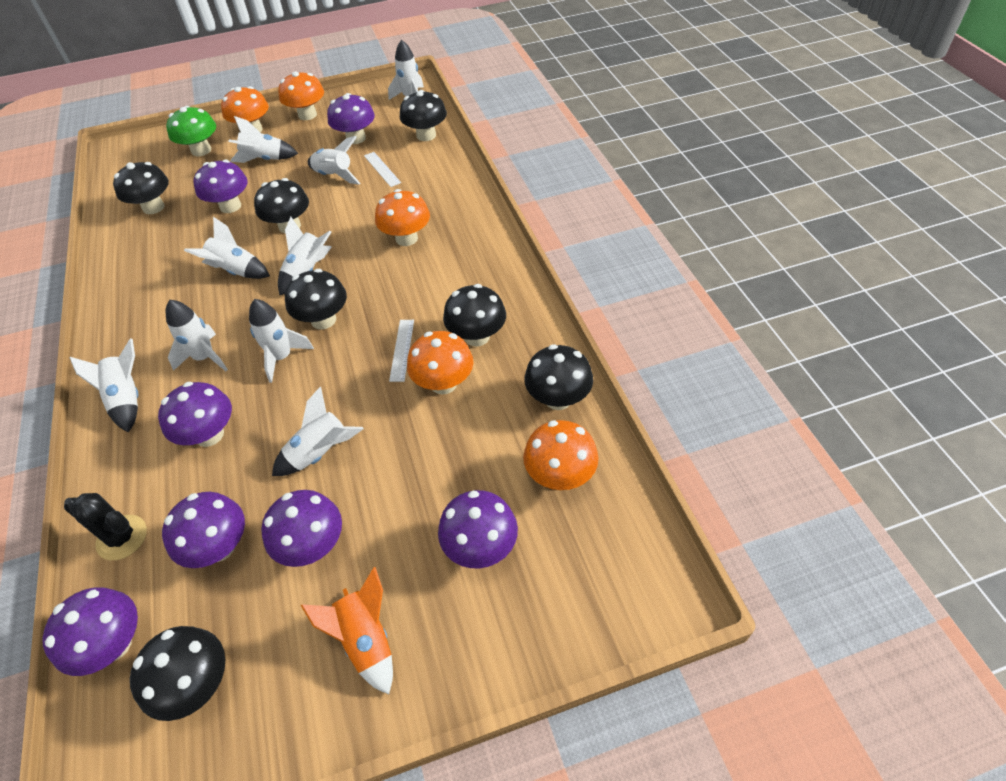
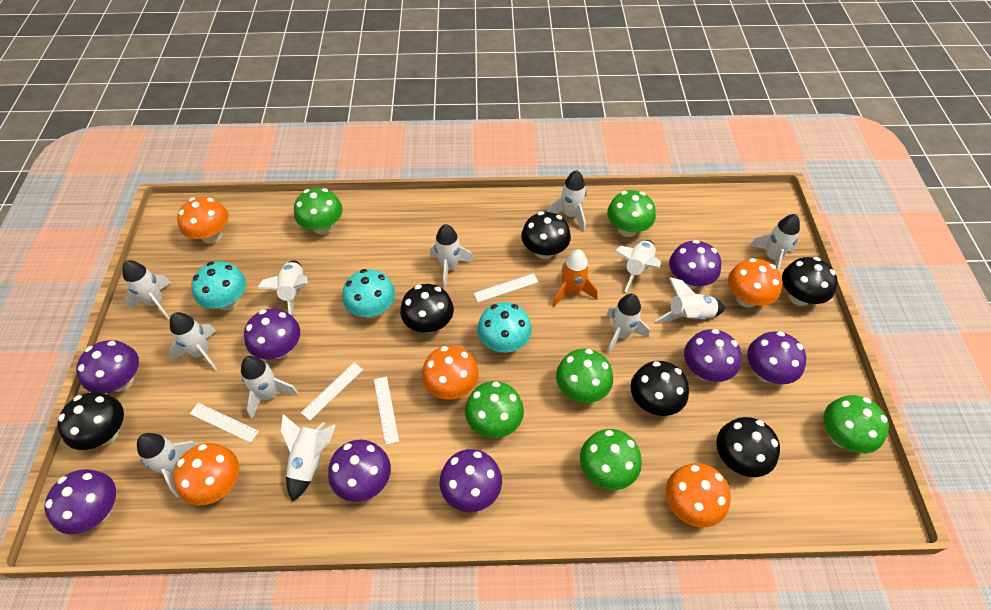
black cactus: [64,493,147,560] = 1 -> none = 0
black mushroom: [113,162,169,214] [130,626,225,721] [254,178,309,233] [285,269,347,330] [400,90,447,141] [443,284,506,346] [524,344,593,410] = 7 -> [57,392,124,450] [400,284,454,334] [521,212,571,259] [631,361,689,416] [716,417,780,477] [782,257,837,306] = 6
green mushroom: [166,106,216,156] = 1 -> [294,188,343,235] [465,381,524,438] [556,349,613,403] [580,429,642,490] [607,190,656,237] [824,395,889,453] = 6
purple mushroom: [42,587,138,676] [158,382,232,447] [162,492,245,568] [193,159,248,213] [261,490,342,567] [327,93,375,144] [438,490,518,568] = 7 -> [44,469,116,534] [76,340,139,393] [244,309,300,359] [328,440,391,502] [440,449,502,512] [669,240,721,289] [684,329,742,382] [747,331,806,384] = 8
turquoise mushroom: none = 0 -> [191,261,246,311] [342,269,395,319] [477,302,532,352] = 3
white rocket: [70,338,138,433] [166,300,228,371] [184,217,270,279] [228,116,298,163] [249,299,314,383] [272,387,364,476] [278,217,332,295] [308,136,360,184] [388,40,424,100] = 9 -> [122,260,172,319] [137,433,198,497] [169,312,218,371] [241,356,298,419] [257,260,308,316] [280,414,336,502] [430,224,474,288] [548,170,587,232] [607,293,649,355] [614,240,661,292] [655,277,725,322] [749,214,800,271] = 12
white ruler: [364,152,401,187] [389,320,414,382] = 2 -> [190,403,259,443] [301,363,363,420] [374,376,399,445] [473,273,538,302] = 4

